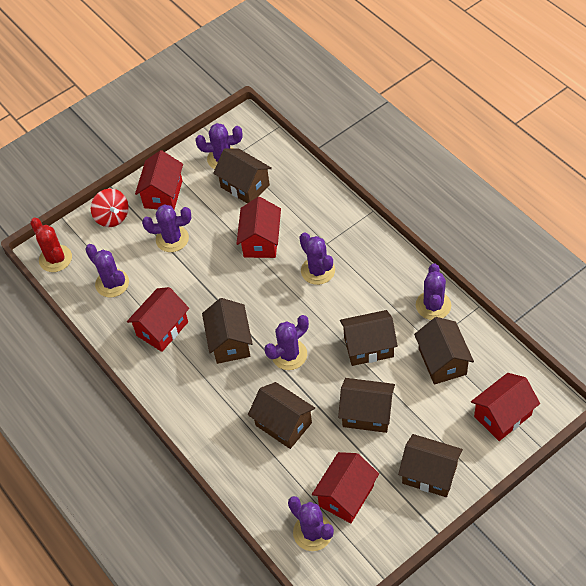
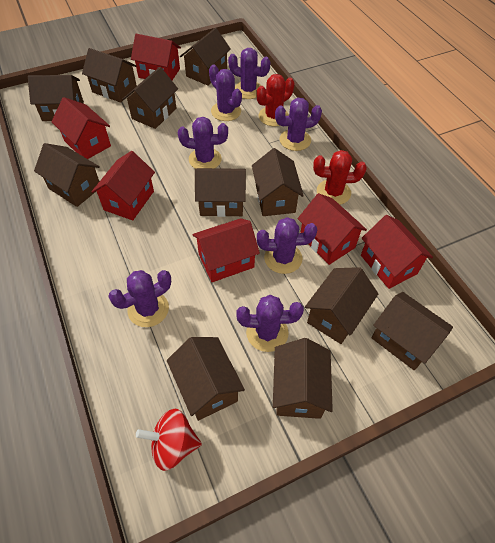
brown house: [202,298,253,364] [213,148,272,203] [248,382,315,449] [338,378,395,433] [340,310,398,366] [398,434,463,497] [414,317,474,385] = 7 -> [28,75,84,121] [34,143,100,207] [82,48,137,103] [123,67,178,129] [167,337,245,421] [180,28,231,86] [195,168,246,217] [252,148,304,216] [273,338,333,419] [305,267,378,344] [371,292,453,370] = 11
red cactus: [30,218,72,272] = 1 -> [256,74,295,126] [313,150,367,205] = 2
red house: [127,287,189,352] [135,150,183,209] [236,197,281,258] [312,452,379,523] [471,373,540,441] = 5 -> [51,97,111,159] [91,151,155,220] [131,34,181,80] [192,218,260,282] [298,193,367,265] [361,215,433,289] = 6

